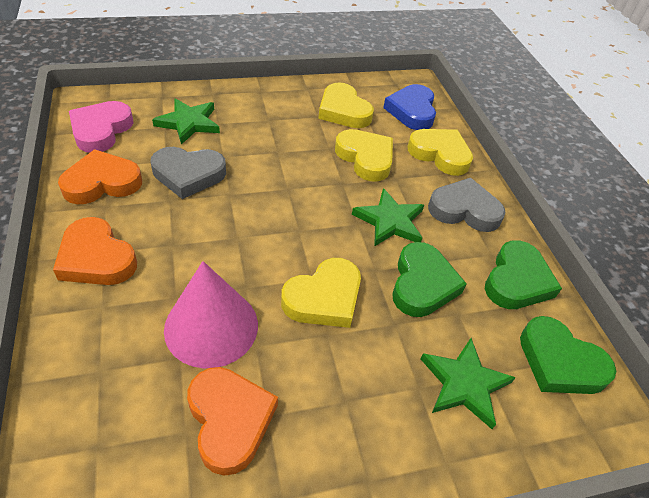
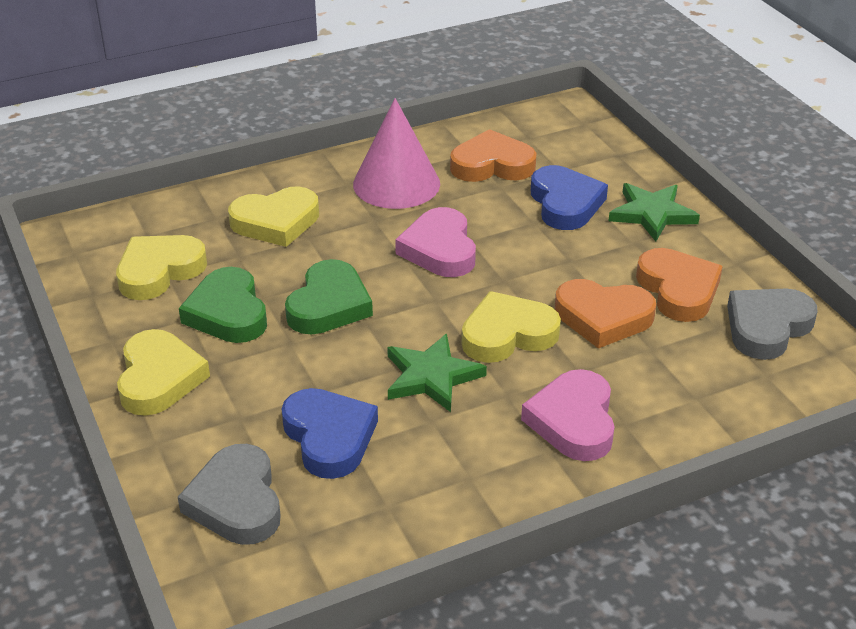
blue heart: [383,84,436,130] = 1 -> [282,388,378,479] [531,165,608,230] = 2
green heart: [392,242,467,317] [485,240,562,309] [520,316,616,394] = 3 -> [179,267,267,343] [285,259,373,335] = 2
green star: [152,98,220,144] [352,188,424,247] [421,338,516,429] = 3 -> [387,334,487,412] [609,183,700,241] = 2
pink heart: [69,101,133,153] = 1 -> [395,207,476,277] [521,369,615,461] = 2

